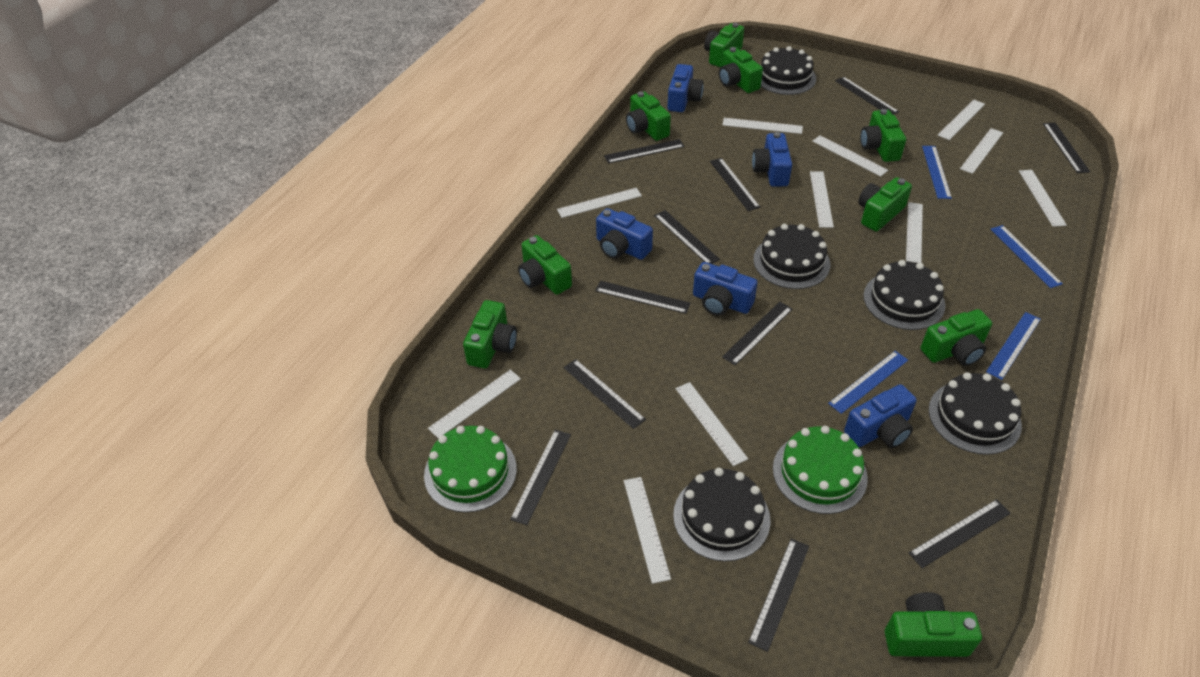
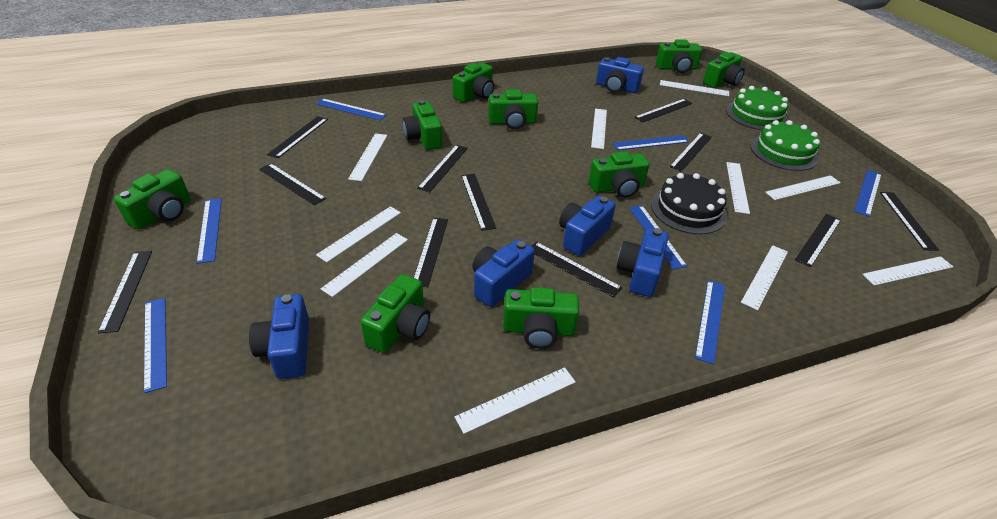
black cake: [673,468,770,561] [753,224,830,289] [761,46,816,95] [864,260,946,330] [929,372,1022,455] = 5 -> [651,173,727,234] = 1
blue ruler: [828,351,908,414] [922,146,952,199] [986,312,1041,380] [991,225,1063,288] = 4 -> [144,298,167,393] [197,198,222,264] [315,98,387,121] [612,135,689,150] [629,205,687,270] [695,280,725,364] [854,170,882,217] = 7
white ruler: [428,370,521,438] [557,188,642,218] [624,477,671,584] [676,382,748,466] [722,118,803,134] [810,171,834,228] [812,135,888,177] [906,202,923,263] [938,99,985,140] [960,128,1003,174] [1019,170,1067,227] = 11 -> [316,206,401,262] [321,233,408,297] [348,134,387,181] [455,367,576,434] [591,109,607,149] [660,80,729,96] [726,162,750,214] [741,245,788,310] [765,175,841,200] [862,256,953,286] = 10

